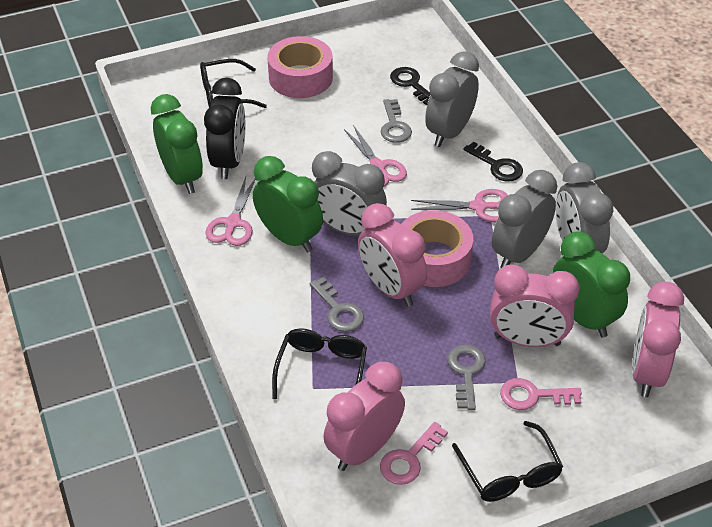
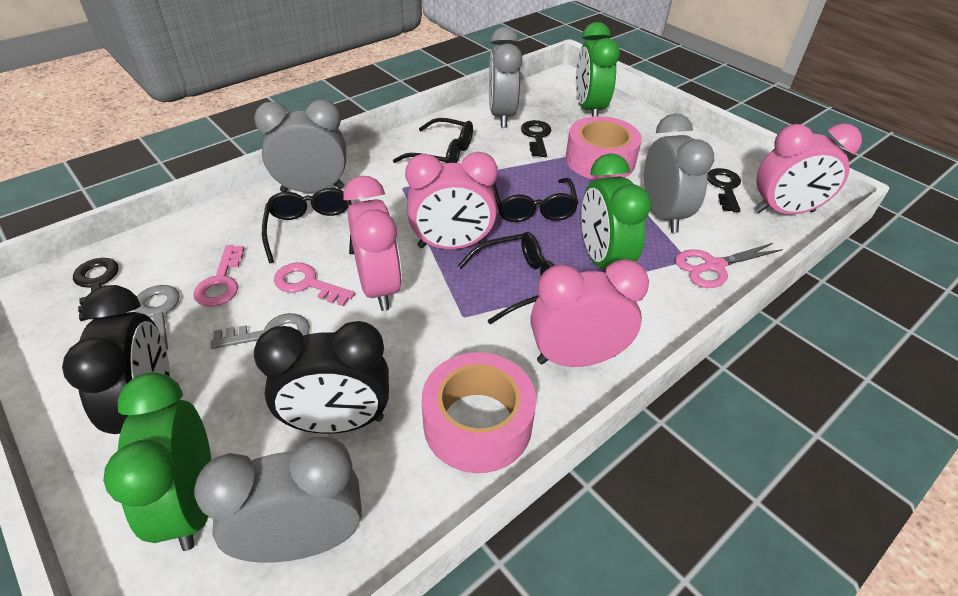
black clock: [204,78,245,179] = 1 -> [62,285,170,434] [254,321,389,434] = 2
black glasses: [200,59,267,108] [272,328,367,399] [452,421,563,502] = 3 -> [262,188,354,263] [393,118,473,163] [458,232,555,324] [492,178,579,222] = 4
black key: [390,67,430,105] [464,141,523,181] = 2 -> [73,258,118,321] [521,120,551,157] [707,168,741,212] = 3
grey key: [310,277,364,332] [381,99,412,143] [448,344,485,410] = 3 -> [134,285,180,350] [210,313,310,349] = 2
pink scissors: [205,177,255,246] [344,125,407,187] [411,189,508,222] = 3 -> [675,243,783,288] = 1

